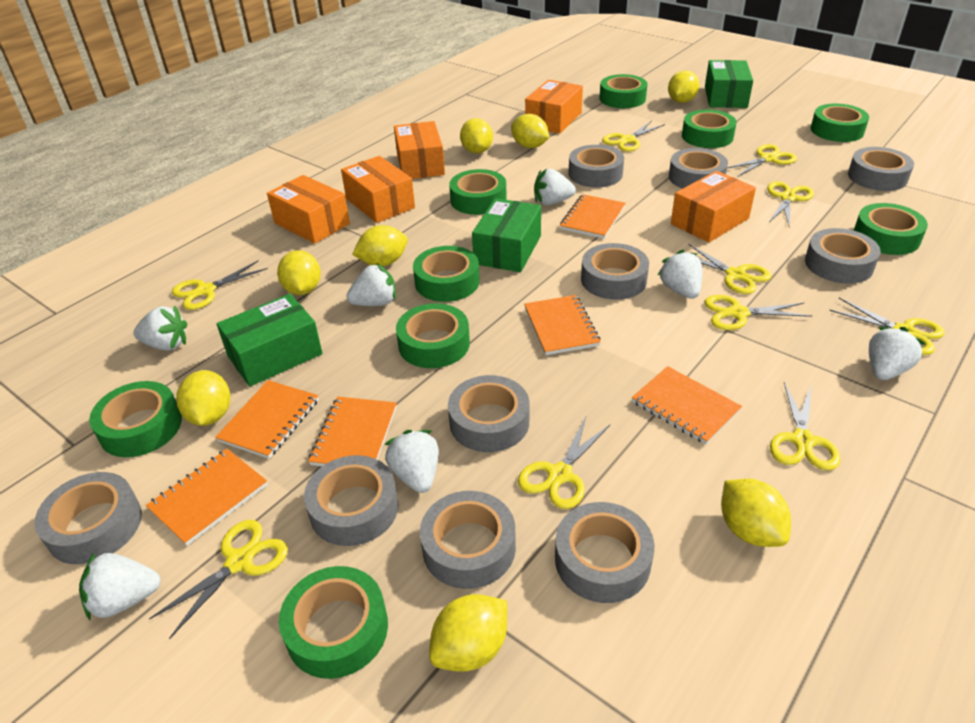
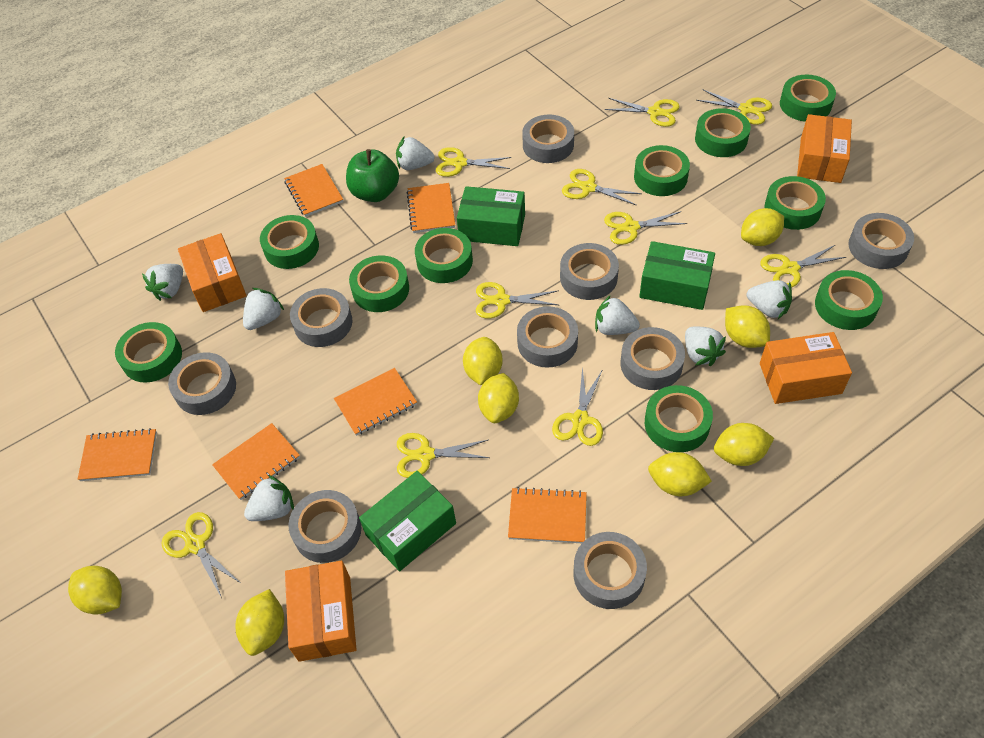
green apple: none = 0 -> [346,149,399,202] = 1
green tape: [89,381,182,457] [279,566,388,679] [396,303,470,368] [413,246,480,302] [449,169,507,215] [599,74,648,108] [682,110,737,148] [811,104,869,142] [854,203,928,255] = 9 -> [115,322,182,383] [260,215,319,269] [349,255,409,312] [415,228,473,283] [634,145,690,196] [645,385,713,452] [695,108,751,157] [764,176,826,230] [780,75,836,122] [815,270,883,330] = 10
grey tape: [34,472,142,564] [304,455,399,546] [420,491,516,589] [448,375,529,452] [555,502,655,603] [569,145,624,187] [581,243,649,300] [669,148,728,189] [805,228,881,284] [848,147,914,191] = 10 -> [168,352,236,415] [289,490,361,563] [290,288,352,347] [517,306,578,368] [522,115,574,163] [560,243,619,300] [573,532,647,609] [621,327,685,390] [848,213,914,269] = 9
orange box: [267,175,350,244] [341,156,415,223] [394,121,445,179] [525,80,583,134] [671,171,756,243] = 5 -> [178,233,247,312] [285,561,357,662] [760,332,852,404] [797,114,852,183] = 4

